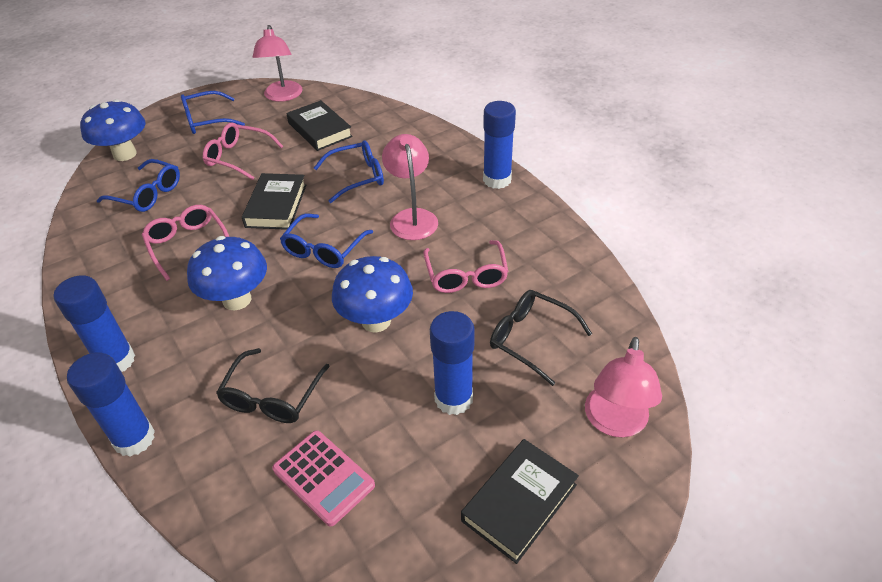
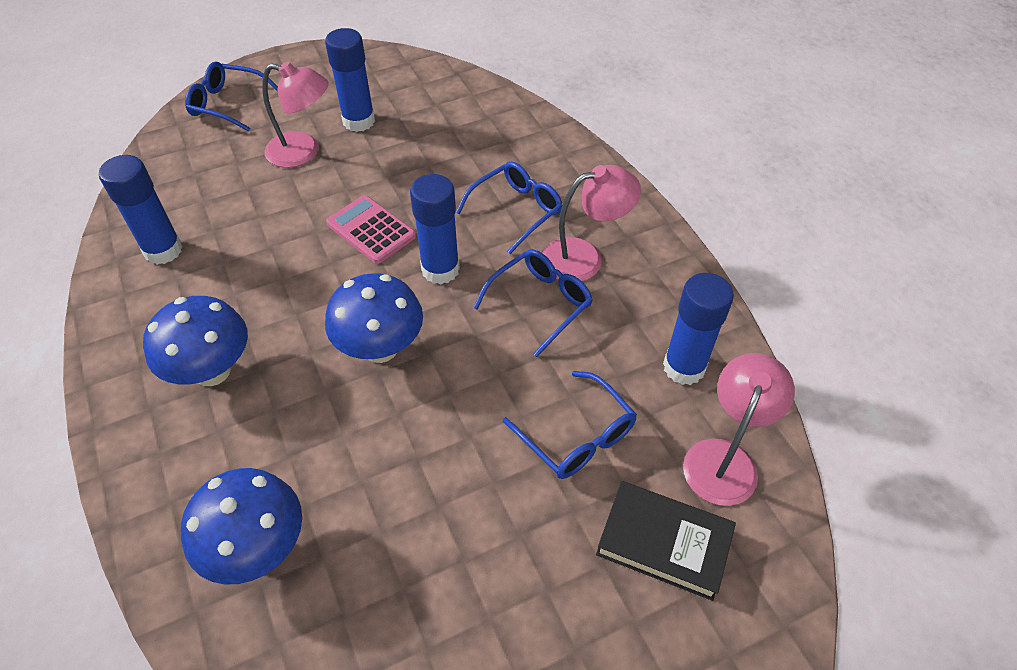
black book: [242,173,306,230] [287,100,353,151] [461,439,579,564] = 3 -> [596,481,736,601] = 1
black glasses: [216,348,330,423] [490,290,592,386] = 2 -> none = 0
pink glasses: [142,205,229,281] [203,122,283,180] [424,240,508,293] = 3 -> none = 0

